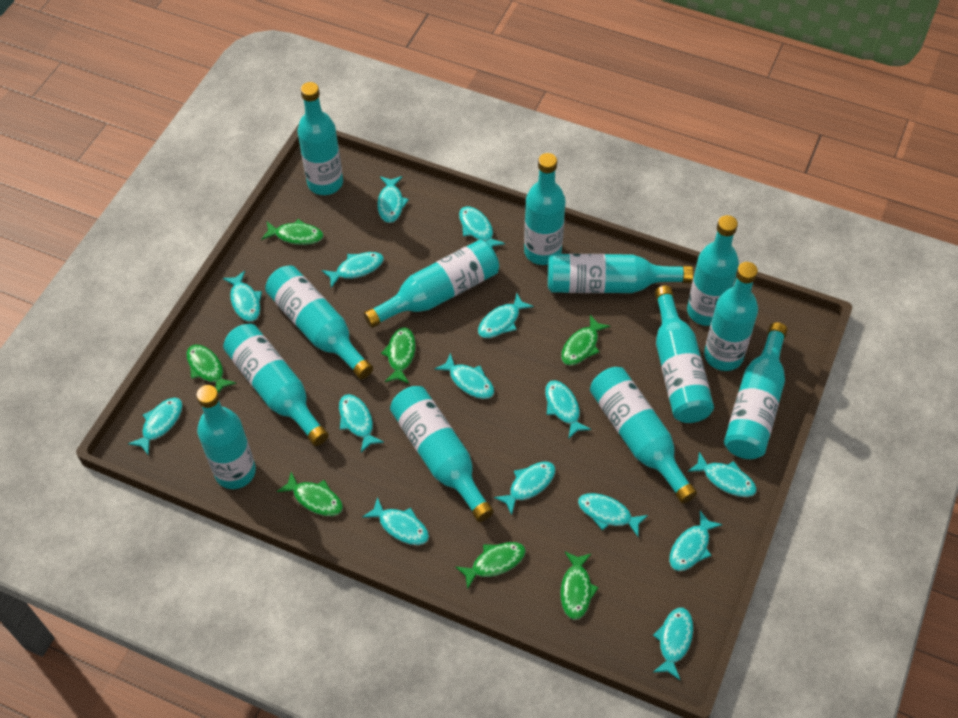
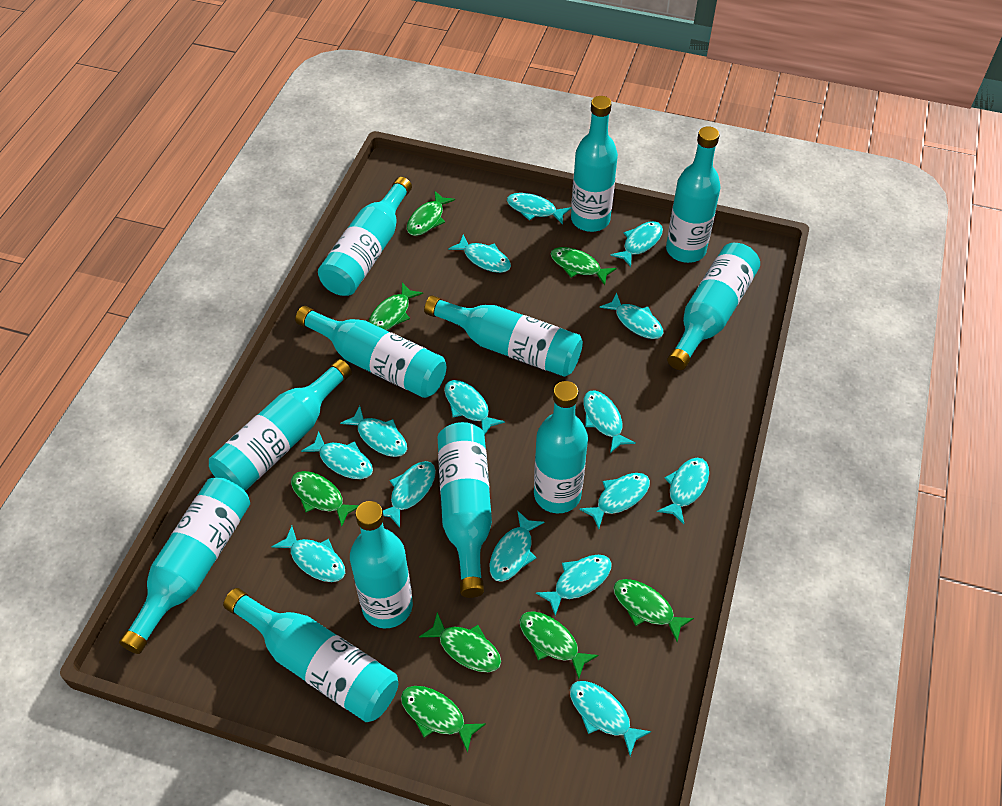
green fish: [186,345,236,393] [261,219,324,245] [277,472,343,516] [381,327,416,384] [456,542,526,590] [561,315,610,366] [561,552,598,620] = 7 -> [291,471,359,527] [368,283,423,330] [401,686,486,753] [407,191,455,236] [419,612,501,672] [520,611,599,679] [551,247,617,285] [613,579,694,642] = 8
turquoise bottle: [196,385,256,489] [223,324,329,446] [265,265,373,379] [297,82,343,195] [363,240,499,328] [390,386,494,522] [524,153,566,265] [548,254,693,293] [590,367,697,504] [655,286,714,423] [687,215,739,326] [704,262,758,371] [724,322,788,459] = 13 -> [119,477,250,654] [209,359,352,491] [223,588,398,722] [295,306,447,398] [318,177,412,296] [350,501,413,628] [424,295,583,377] [438,422,492,598] [534,381,588,513] [571,96,618,232] [666,126,721,263] [667,243,760,370] = 12

